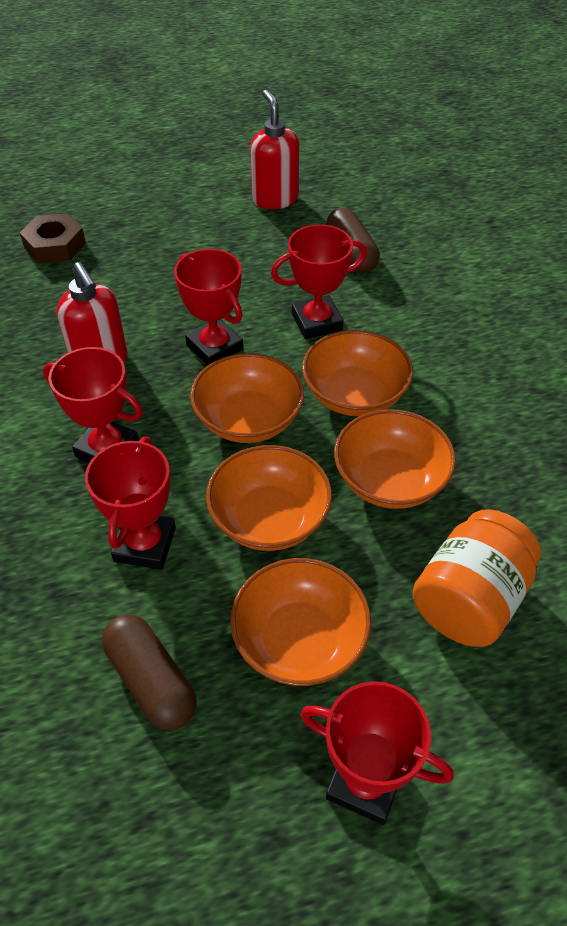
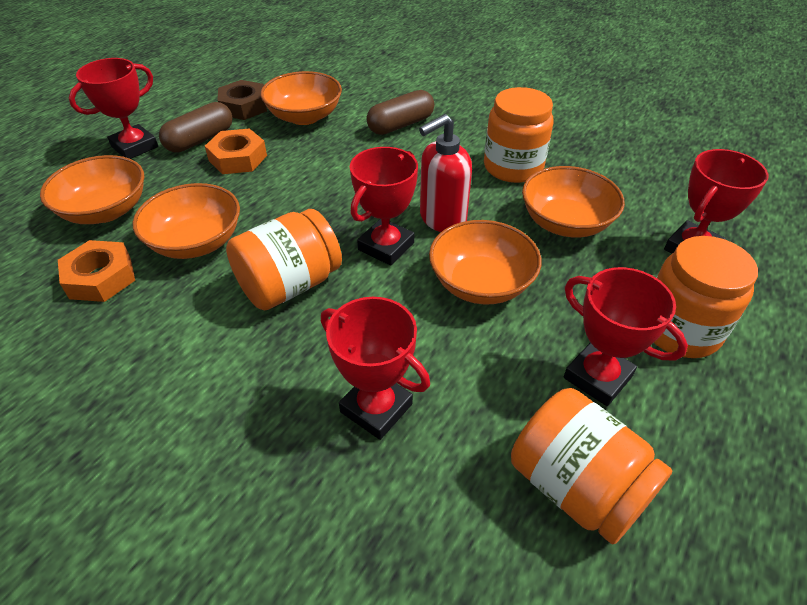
orange jar: [412,509,541,647] = 1 -> [226,209,342,310] [484,87,553,183] [511,388,673,545] [654,236,758,358] = 4
orange nut: none = 0 -> [58,240,135,302] [205,129,267,174] = 2
red soap dispenser: [57,262,127,362] [250,90,299,209] = 2 -> [419,114,472,232] = 1

